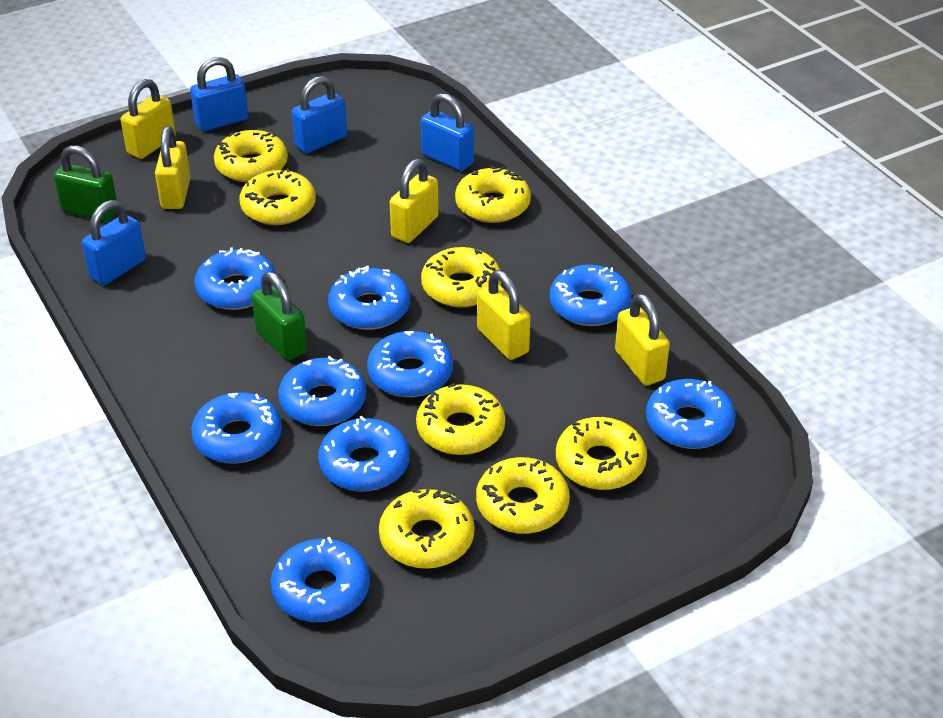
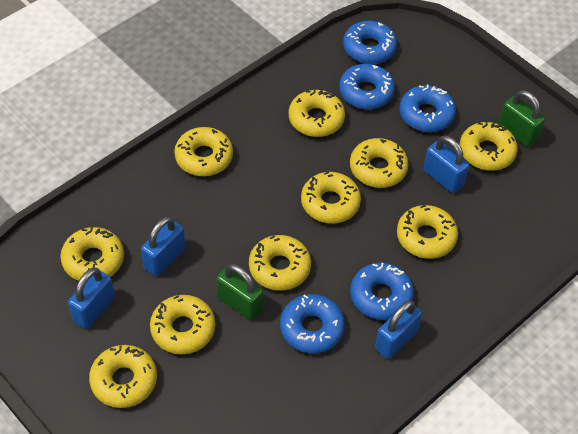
blue donut: [191,392,282,464] [195,248,276,310] [271,537,370,622] [279,356,366,426] [318,416,410,491] [328,266,410,330] [367,331,453,397] [549,264,631,326] [646,379,736,449] = 9 -> [280,294,345,354] [339,64,395,109] [343,21,397,64] [350,263,414,320] [399,84,456,132] = 5
yellow donut: [214,130,288,182] [240,168,316,225] [379,487,475,569] [416,383,505,455] [421,247,501,308] [455,166,531,223] [476,457,570,534] [556,417,647,490] = 8 -> [60,227,124,281] [89,345,157,408] [150,295,215,355] [174,127,233,176] [249,235,311,291] [289,89,345,137] [301,172,361,224] [350,138,409,188] [397,205,458,259] [459,121,518,171] = 10
yellow padlock: [121,79,176,159] [155,126,191,209] [390,159,439,243] [477,270,531,360] [615,293,670,385] = 5 -> none = 0

